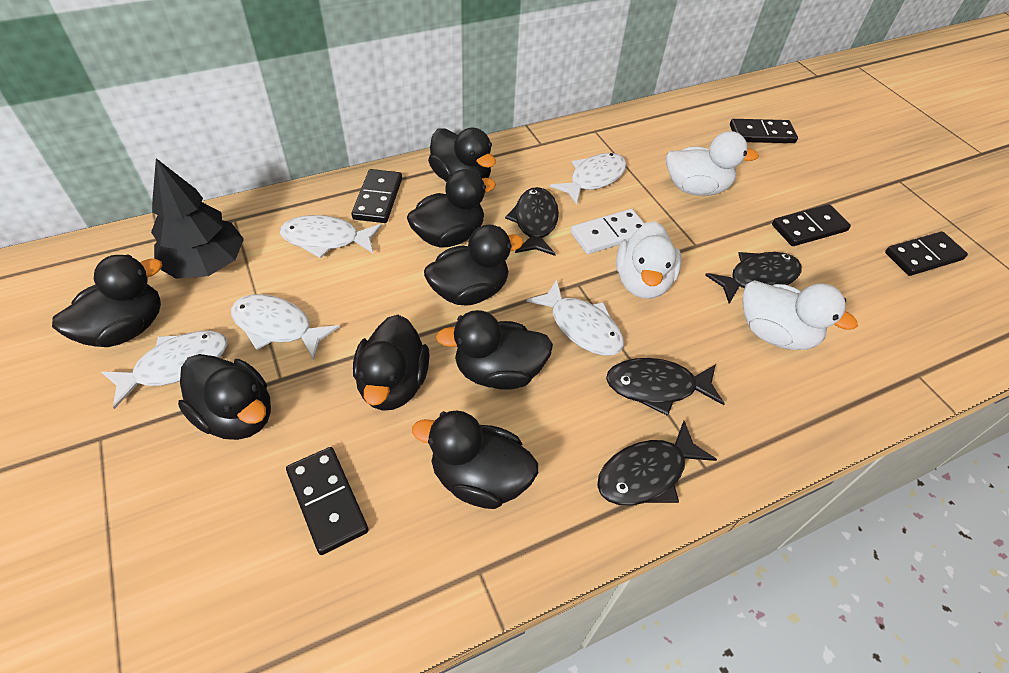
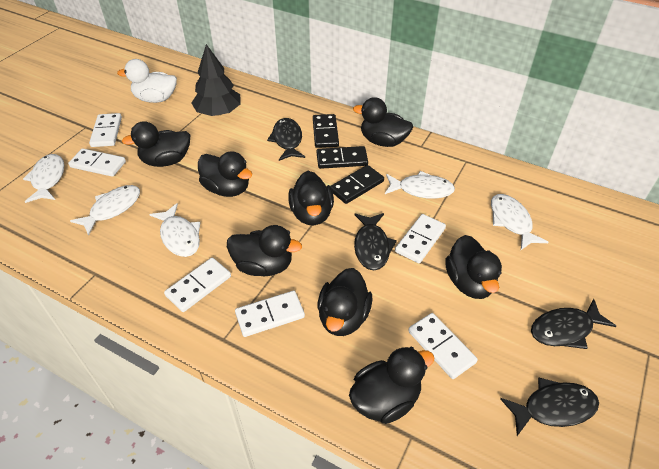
black domino: [286,447,369,555] [351,169,402,223] [730,119,798,143] [772,204,851,246] [885,232,968,276] = 5 -> [313,114,339,148] [317,146,368,169] [330,165,384,204] = 3
white domino: [571,209,645,254] = 1 -> [68,148,126,177] [89,113,122,147] [164,257,231,312] [235,291,305,337] [395,214,446,264] [408,313,478,379] = 6
white duck: [616,221,682,299] [666,131,759,196] [742,280,858,350] = 3 -> [117,59,177,103] = 1

